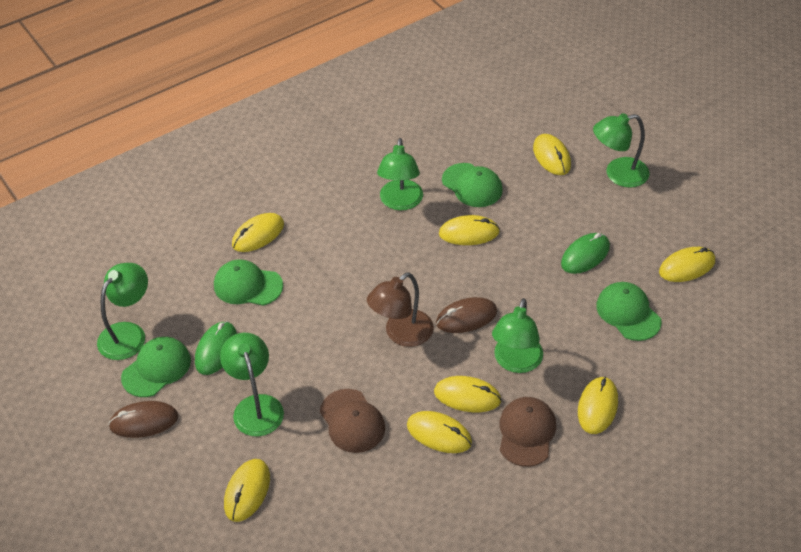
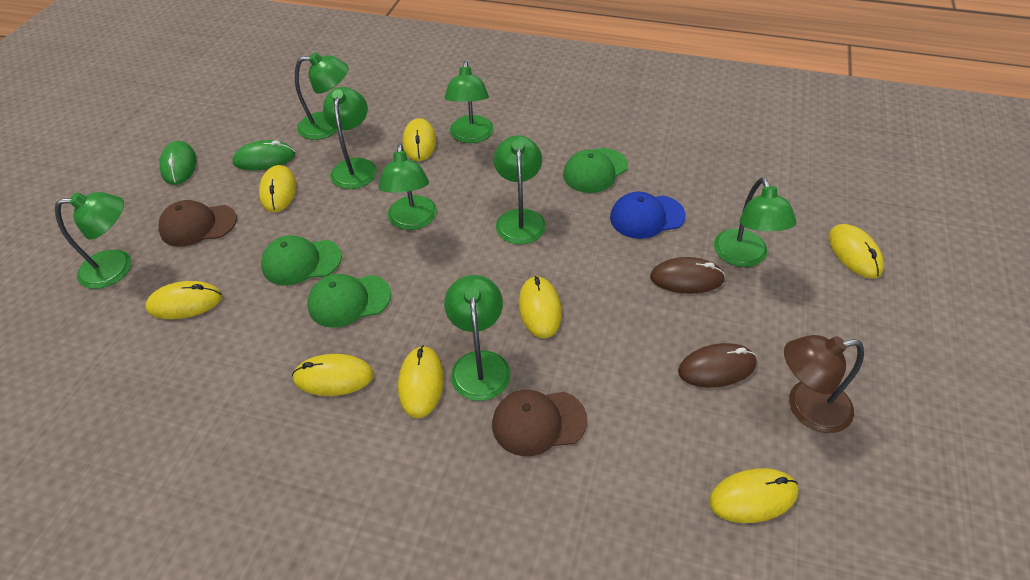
blue cap: none = 0 -> [610,192,686,239] = 1
green cap: [121,337,191,397] [214,259,283,306] [442,163,503,207] [596,282,662,341] = 4 -> [261,235,342,285] [307,274,391,328] [563,148,628,193] = 3
green lamp: [97,263,148,360] [220,332,284,436] [377,138,423,210] [492,298,543,373] [593,113,650,188] = 5 -> [55,192,132,289] [295,53,349,140] [323,87,377,189] [379,144,437,230] [444,61,494,143] [444,275,510,401] [493,135,546,244] [714,178,797,267] = 8

